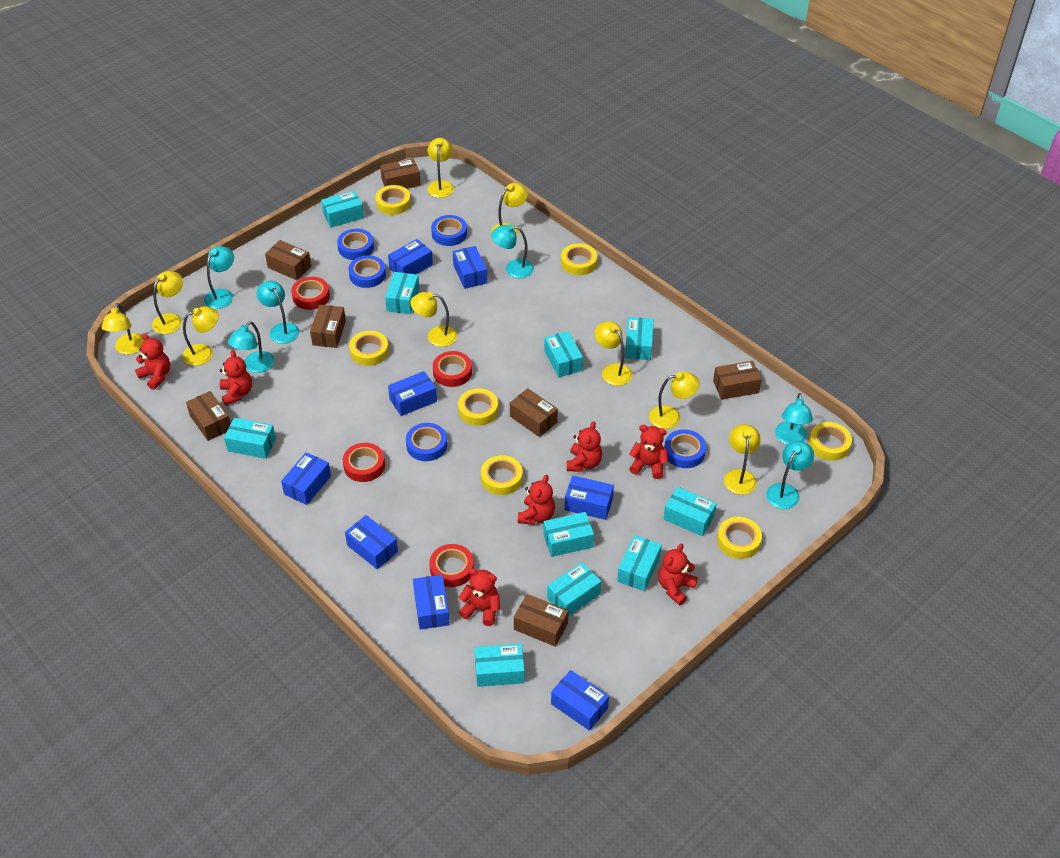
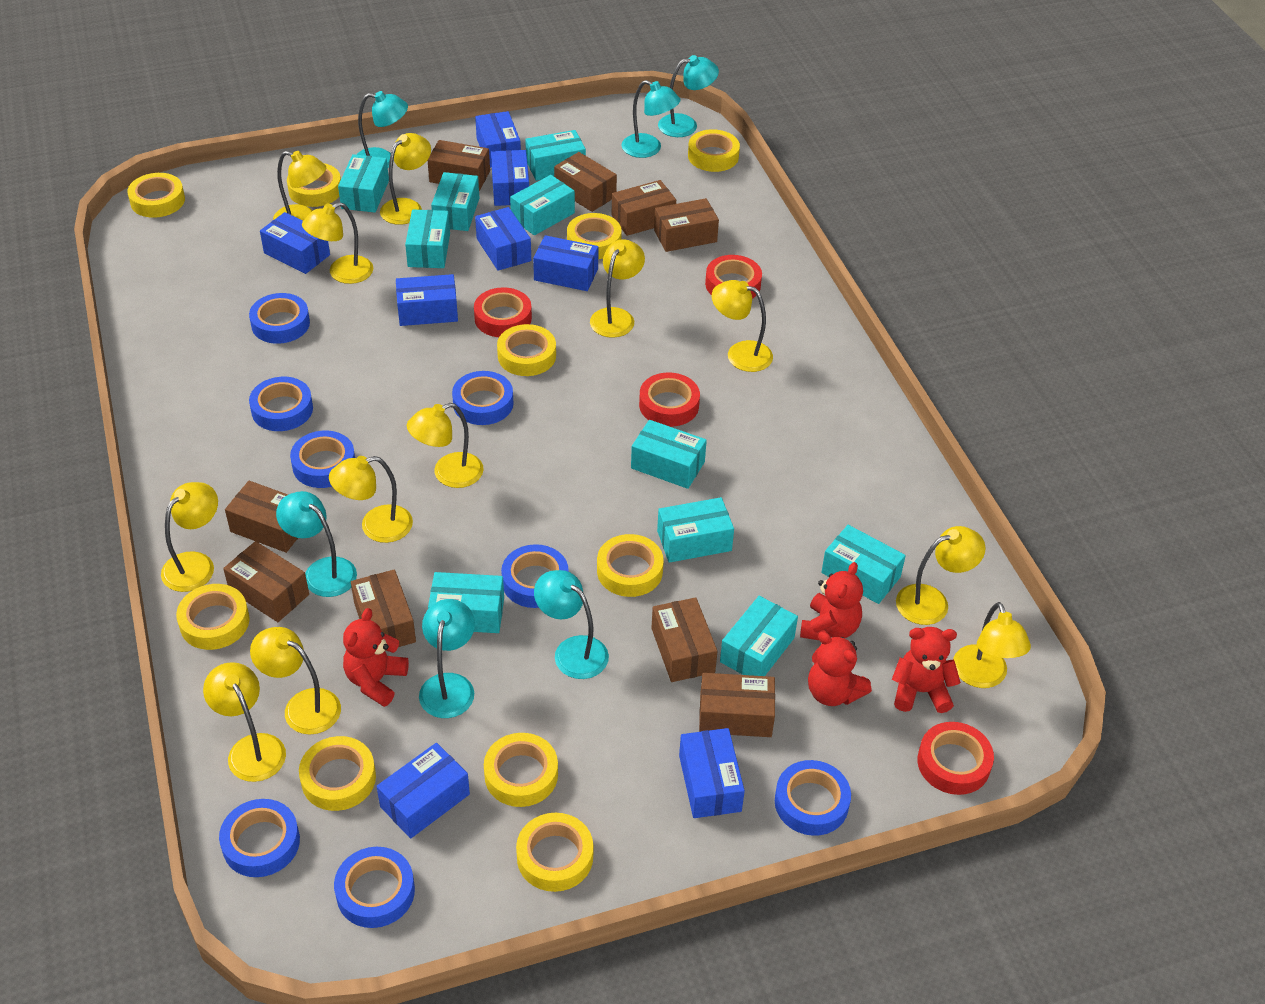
blue tape: [337,229,374,260] [348,255,386,288] [406,423,447,461] [431,215,467,246] [664,429,706,468] = 5 -> [219,799,300,877] [249,293,310,344] [249,377,313,431] [290,430,355,488] [334,847,415,928] [452,371,513,425] [501,544,569,608] [775,760,851,836] = 8
brown box: [186,391,231,441] [265,240,311,280] [310,305,346,348] [380,158,421,189] [510,388,558,437] [514,594,569,647] [713,361,762,400] = 7 -> [223,541,309,622] [225,481,298,553] [351,569,416,651] [428,140,490,191] [554,152,617,212] [612,180,676,236] [651,597,718,682] [654,198,719,252] [699,673,775,737] = 9
red teddy bear: [135,333,170,390] [220,350,252,406] [459,568,500,626] [518,475,555,525] [567,421,602,472] [629,425,668,479] [658,543,698,605] = 7 -> [343,608,409,707] [800,562,863,640] [808,632,872,706] [892,627,961,713] = 4
yellow lamp: [101,303,144,355] [152,271,183,334] [182,306,219,366] [410,292,457,347] [427,138,454,198] [491,183,528,236] [595,321,632,386] [649,372,700,429] [724,424,761,495] = 9 -> [161,482,218,592] [203,662,286,782] [250,627,341,735] [273,151,326,221] [302,202,373,284] [329,456,413,543] [380,133,431,225] [407,403,483,488] [590,239,645,338] [712,280,773,372] [896,526,986,625] [953,602,1031,688] = 12
yellow tape: [349,331,389,366] [375,185,411,215] [458,388,498,426] [481,455,523,495] [561,243,597,275] [717,517,762,559] [809,422,852,461] = 7 -> [127,173,185,218] [176,584,250,650] [287,163,341,207] [299,736,376,811] [484,733,558,807] [497,324,556,376] [516,813,593,892] [567,213,622,259] [597,534,664,597] [688,129,740,172] = 10

